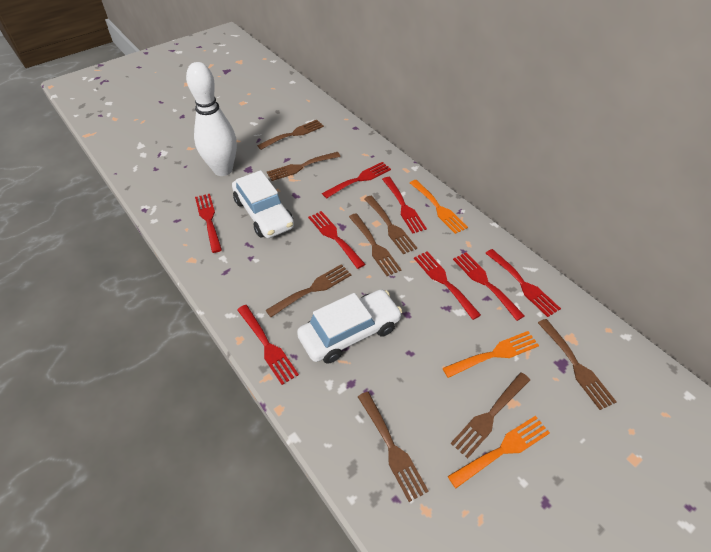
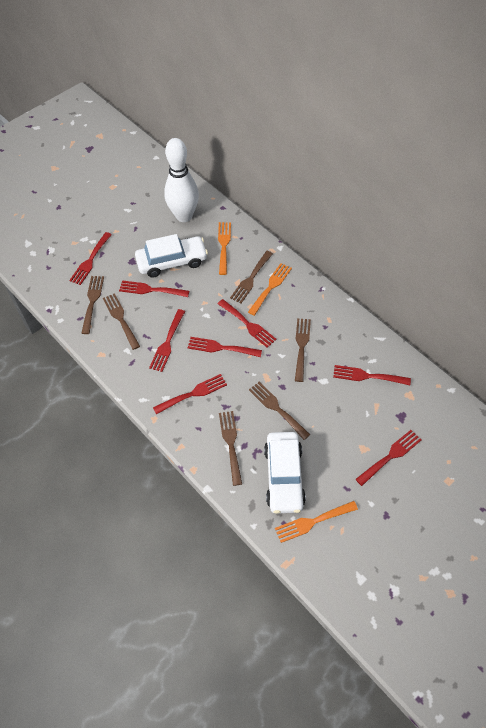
brown fork: [257,120,324,150] [265,264,351,317] [267,152,341,181] [349,213,402,276] [358,392,429,502] [364,196,417,254] [451,372,530,459] [538,319,617,410] = 8 -> [82,276,104,334] [103,293,140,350] [219,411,242,486] [230,251,273,303] [249,382,310,440] [295,318,311,382] = 6

